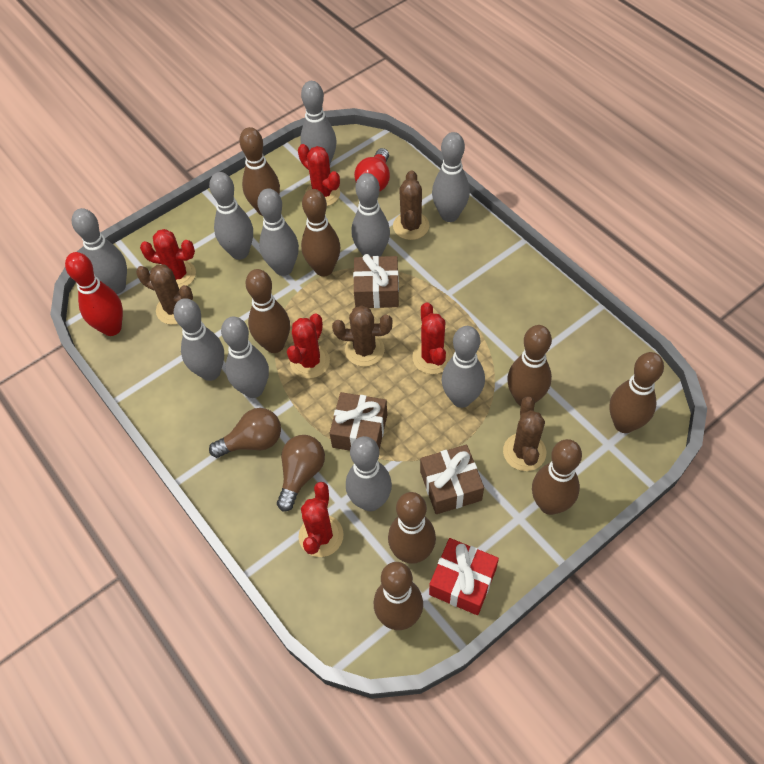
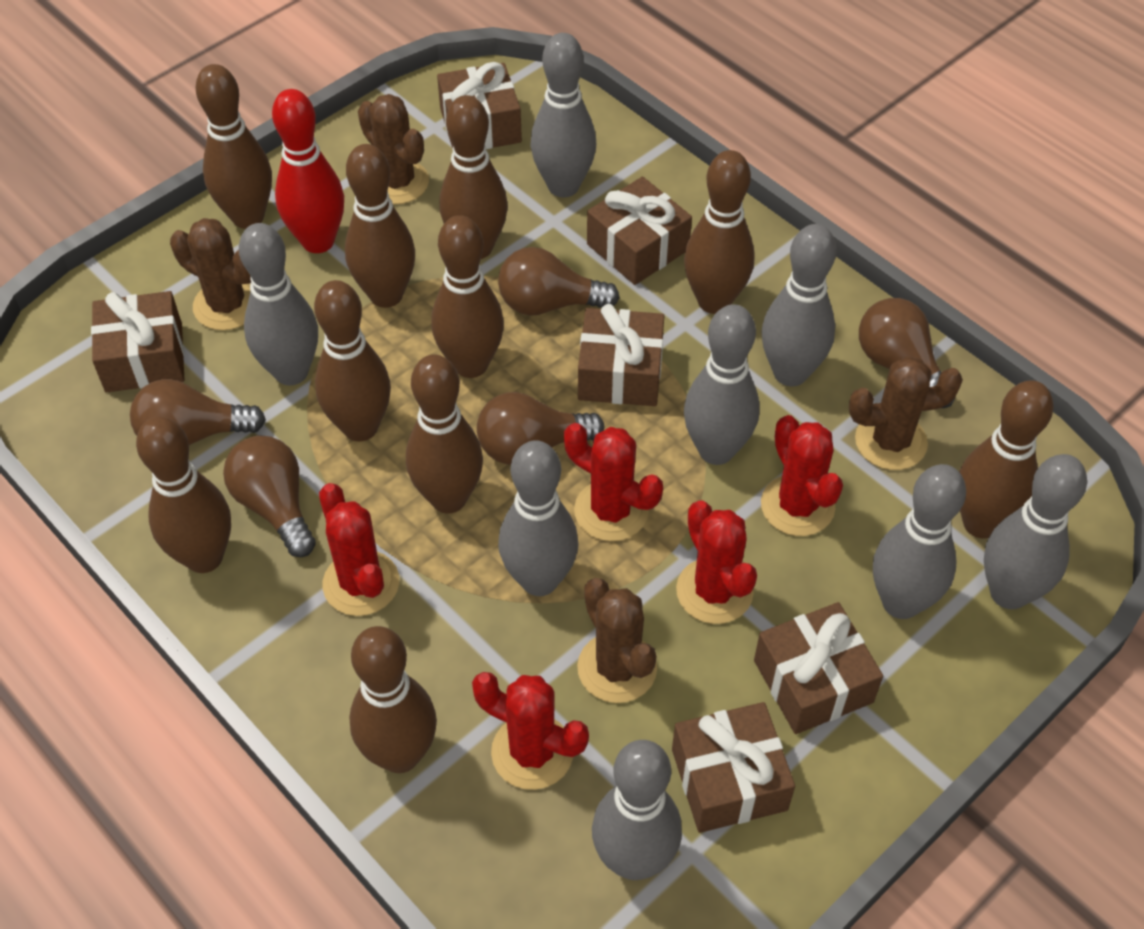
brown bowling pin: [239,127,280,216] [246,269,290,353] [301,189,340,276] [374,562,423,630] [388,492,436,564] [507,325,552,406] [532,439,582,515] [609,352,664,433] = 8 -> [136,416,231,573] [196,64,272,229] [314,280,391,442] [345,144,415,308] [349,626,437,773] [406,354,483,513] [431,215,504,378] [439,95,508,259] [684,150,755,314] [959,380,1054,539] = 10
brown gift: [329,392,387,451] [353,254,399,308] [420,445,484,514] = 3 -> [91,291,184,393] [437,62,522,149] [578,304,664,406] [587,177,692,285] [672,702,795,833] [754,602,883,734] = 6
brown light bulb: [209,408,281,458] [277,435,325,511] = 2 -> [130,379,266,445] [223,435,316,557] [477,392,605,465] [498,247,619,315] [859,298,955,408] = 5
grey bowling pin: [72,208,127,294] [174,298,224,381] [209,172,253,260] [221,316,269,398] [257,188,299,276] [301,81,336,164] [346,436,392,511] [351,173,390,257] [432,132,470,222] [442,326,485,408] = 10 -> [239,223,318,385] [498,440,579,596] [530,33,596,197] [592,740,682,880] [684,304,760,465] [761,224,837,386] [873,464,966,619] [984,454,1087,609] = 8
red gift: [429,538,499,615] = 1 -> none = 0
red light bulb: [354,148,390,192] = 1 -> none = 0

